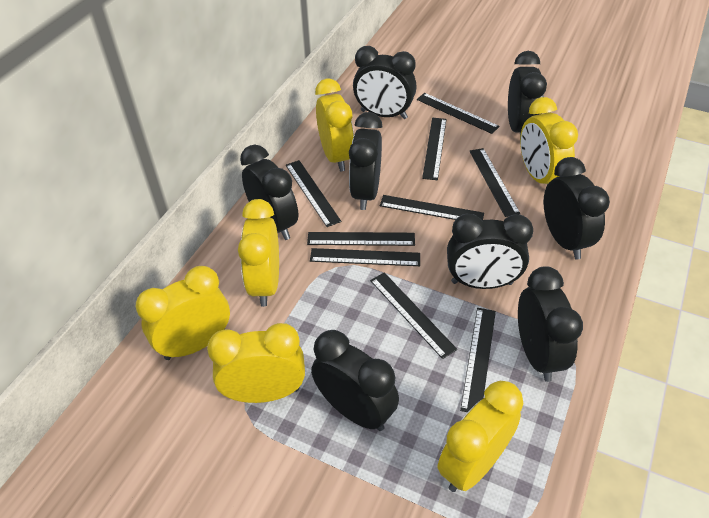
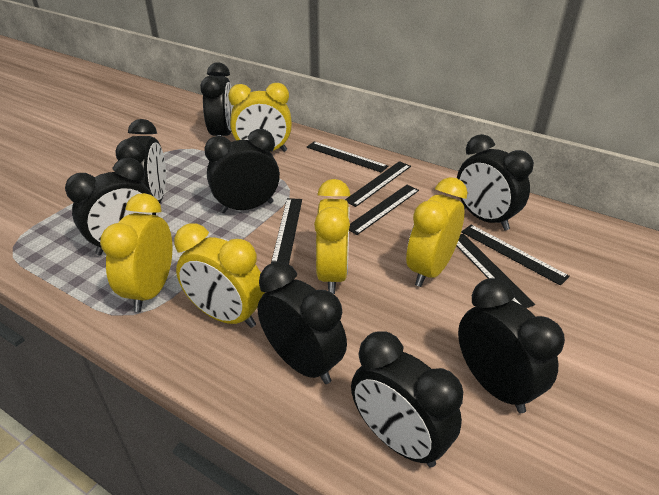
black ruler: [286,160,341,227] [307,232,415,246] [310,248,420,266] [370,272,457,359] [380,195,484,220] [417,93,500,134] [422,118,447,180] [460,308,496,412] [469,148,520,217] = 9 -> [271,198,302,264] [307,141,388,173] [345,161,411,207] [349,185,419,235] [456,234,535,308] [461,225,570,286] = 6
yellow clock: [136,266,230,360] [207,323,305,403] [238,199,279,307] [315,79,354,172] [437,381,524,492] [520,97,578,185] = 6 -> [100,193,172,312] [174,223,265,328] [228,83,292,152] [314,179,351,294] [406,177,468,287] = 5

